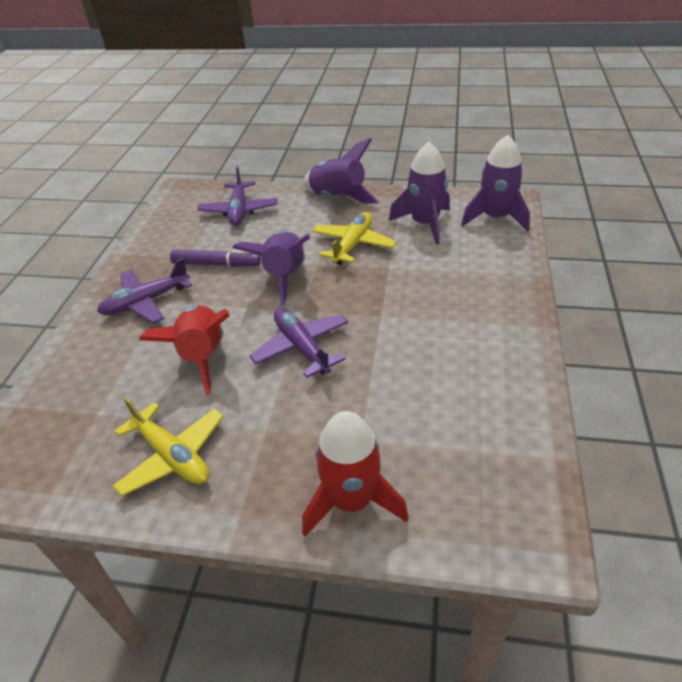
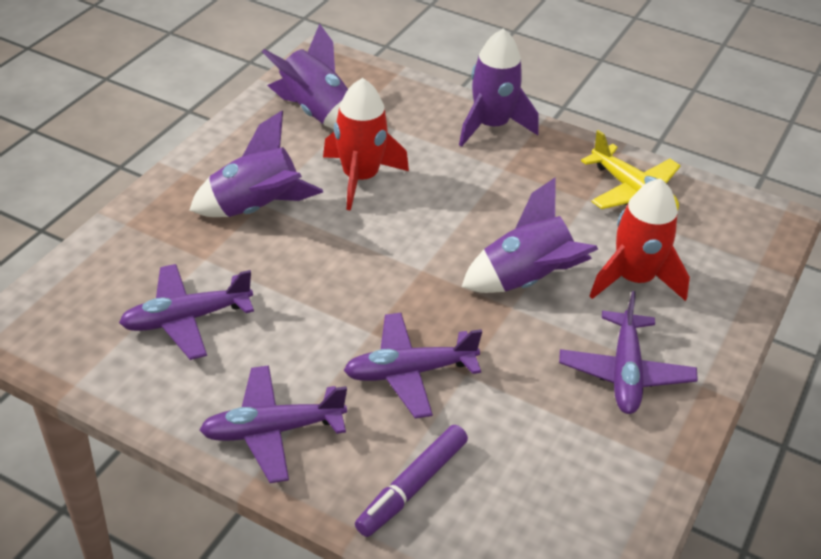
purple plane: [97,258,192,324] [197,166,277,226] [249,308,348,378] = 3 -> [119,264,254,360] [200,365,347,483] [344,313,482,419] [559,291,698,414] = 4
yellow plane: [112,397,224,496] [312,212,397,265] = 2 -> [581,130,681,211] = 1

